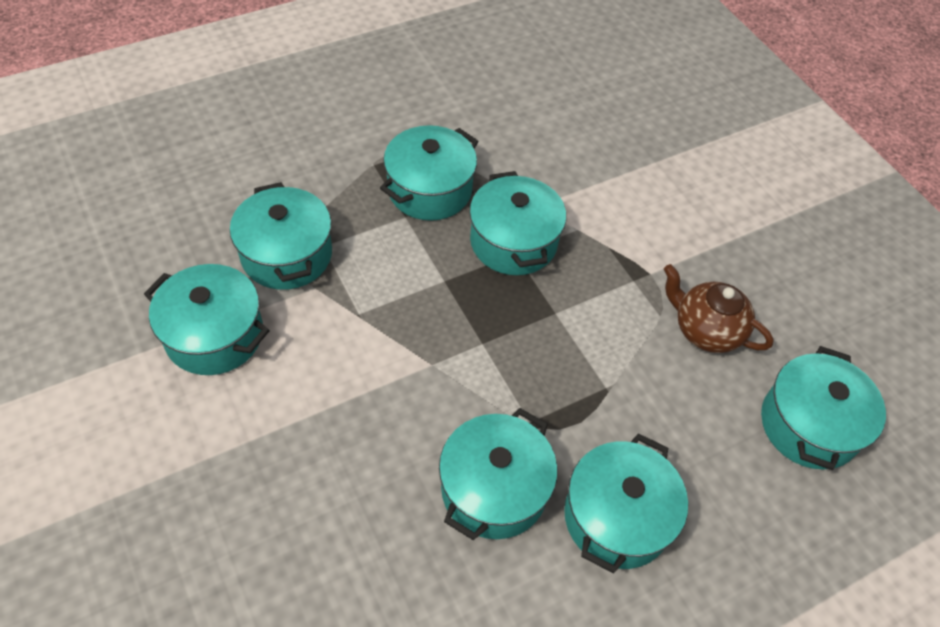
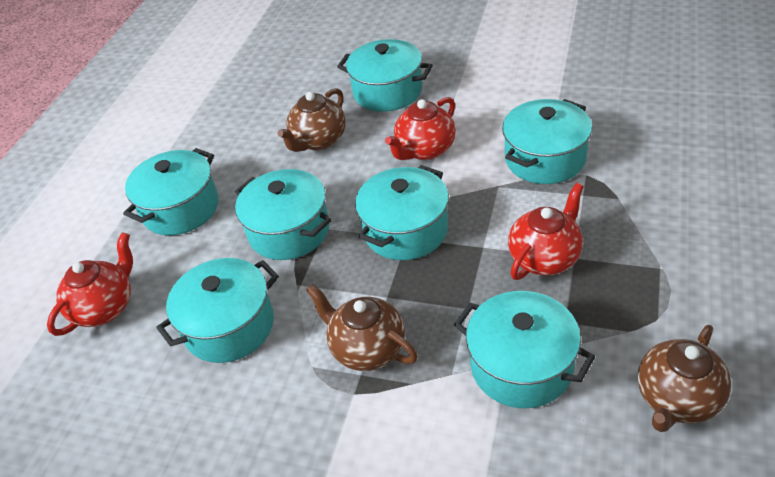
brown teapot: [664,264,774,353] = 1 -> [277,88,346,152] [306,284,418,371] [638,325,731,432] = 3
red teapot: none = 0 -> [47,232,133,336] [385,97,456,160] [508,183,584,280] = 3

